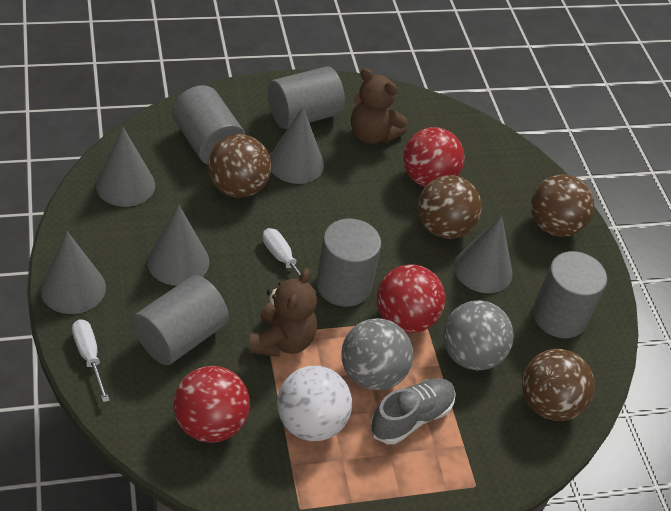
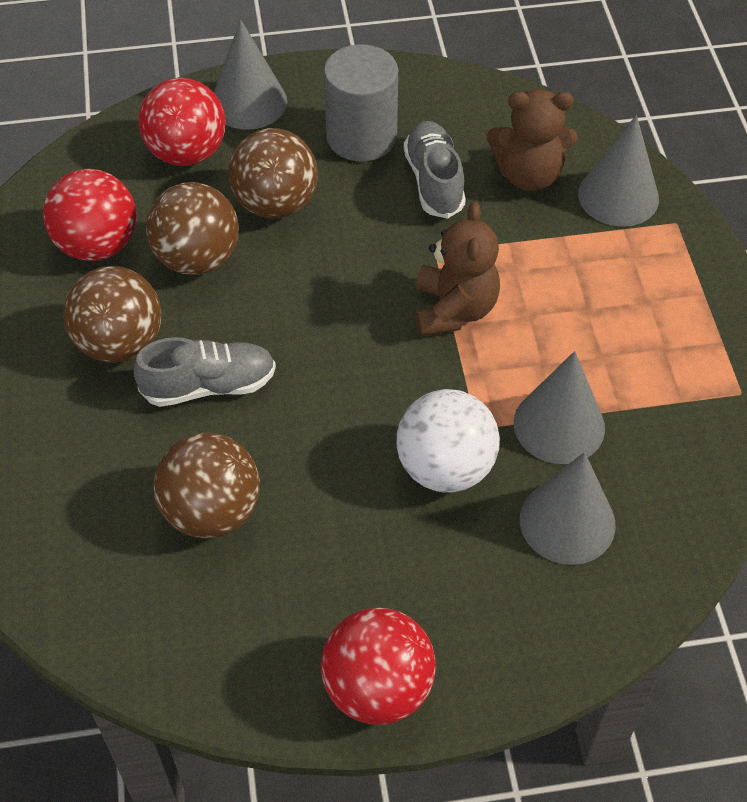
grey ball: [342,318,413,391] [443,300,514,371] = 2 -> none = 0
grey cone: [40,231,106,314] [96,127,155,207] [147,205,209,286] [270,107,324,184] [454,215,513,293] = 5 -> [214,19,287,130] [514,351,605,464] [520,452,616,565] [578,115,659,227] = 4
grey cylinder: [132,275,229,365] [172,85,245,164] [268,67,345,129] [316,219,381,307] [533,251,607,338] = 5 -> [324,44,398,161] = 1
grey shoe: [370,378,456,444] = 1 -> [134,337,276,407] [404,121,466,219] = 2
white screwdriver: [72,319,110,403] [262,228,317,293] = 2 -> none = 0

